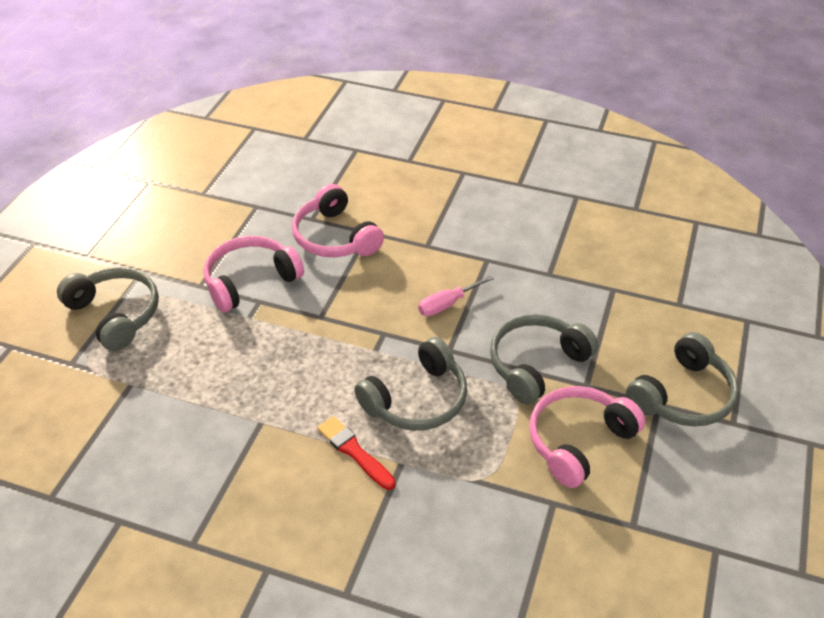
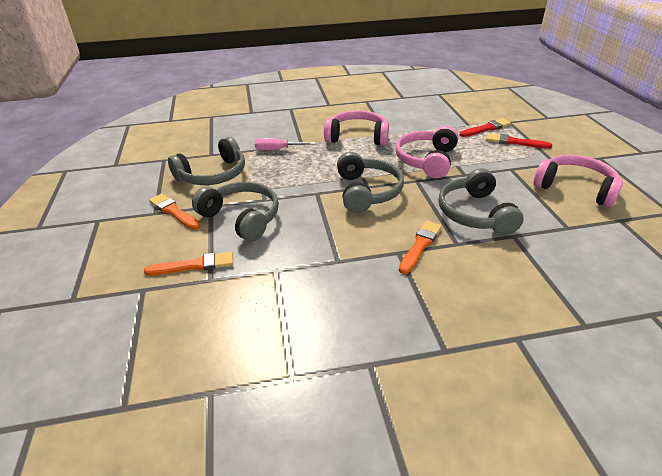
orange brush: none = 0 -> [144,252,233,275] [149,194,200,230] [399,221,442,274] = 3
red brush: [317,416,396,490] = 1 -> [460,118,511,137] [486,133,552,149] = 2

